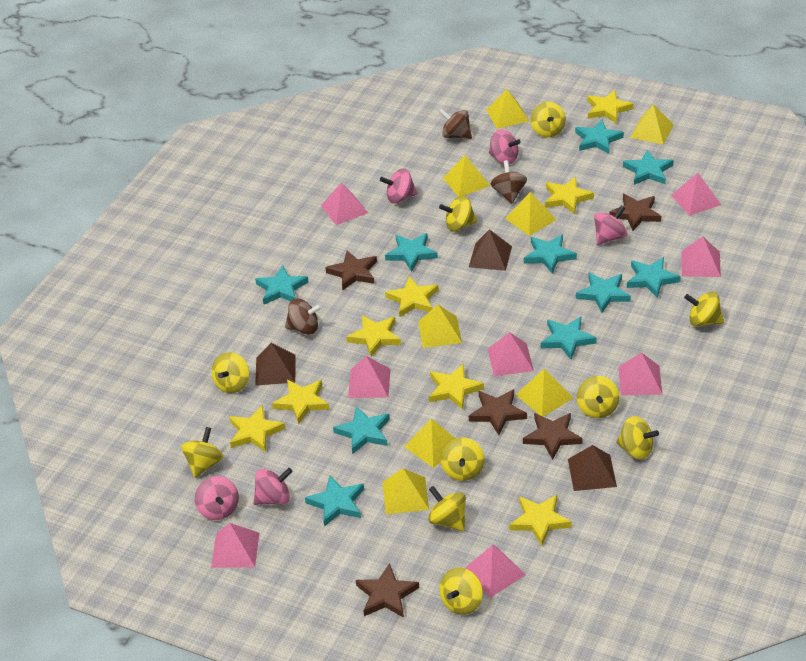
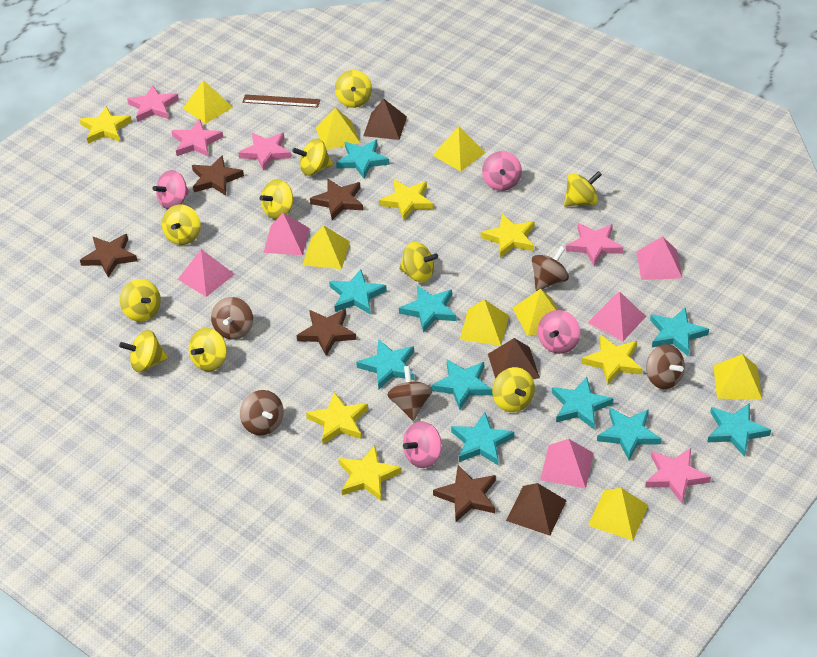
brown ruler: none = 0 -> [242,94,320,108] = 1
brown spinning top: [285,298,322,335] [439,108,472,139] [490,160,527,204] = 3 -> [211,297,253,340] [240,390,284,435] [387,366,432,421] [532,246,569,291] [646,344,685,389] = 5
pink pyramid: [211,523,259,568] [321,182,368,225] [348,356,390,398] [464,545,526,598] [488,332,534,376] [619,352,662,395] [671,173,721,216] [681,236,721,277] = 8 -> [178,249,235,297] [263,213,309,255] [540,439,594,488] [588,291,646,341] [636,236,682,280] = 5
pink spinning top: [195,476,239,520] [253,468,292,505] [380,168,418,203] [489,130,521,164] [594,205,627,245] = 5 -> [153,170,189,209] [403,421,442,468] [482,151,522,191] [538,310,580,354] = 4
pink star: none = 0 -> [127,85,179,122] [171,119,223,157] [238,133,291,171] [566,223,623,266] [645,448,711,503] = 5
yellow star: [229,405,285,452] [272,380,329,424] [346,315,401,357] [385,276,439,317] [429,364,484,410] [509,495,572,546] [545,177,594,214] [587,90,634,124] = 8 -> [79,106,132,144] [306,392,368,444] [339,445,402,501] [379,180,433,221] [481,214,535,258] [582,335,643,385] = 6

